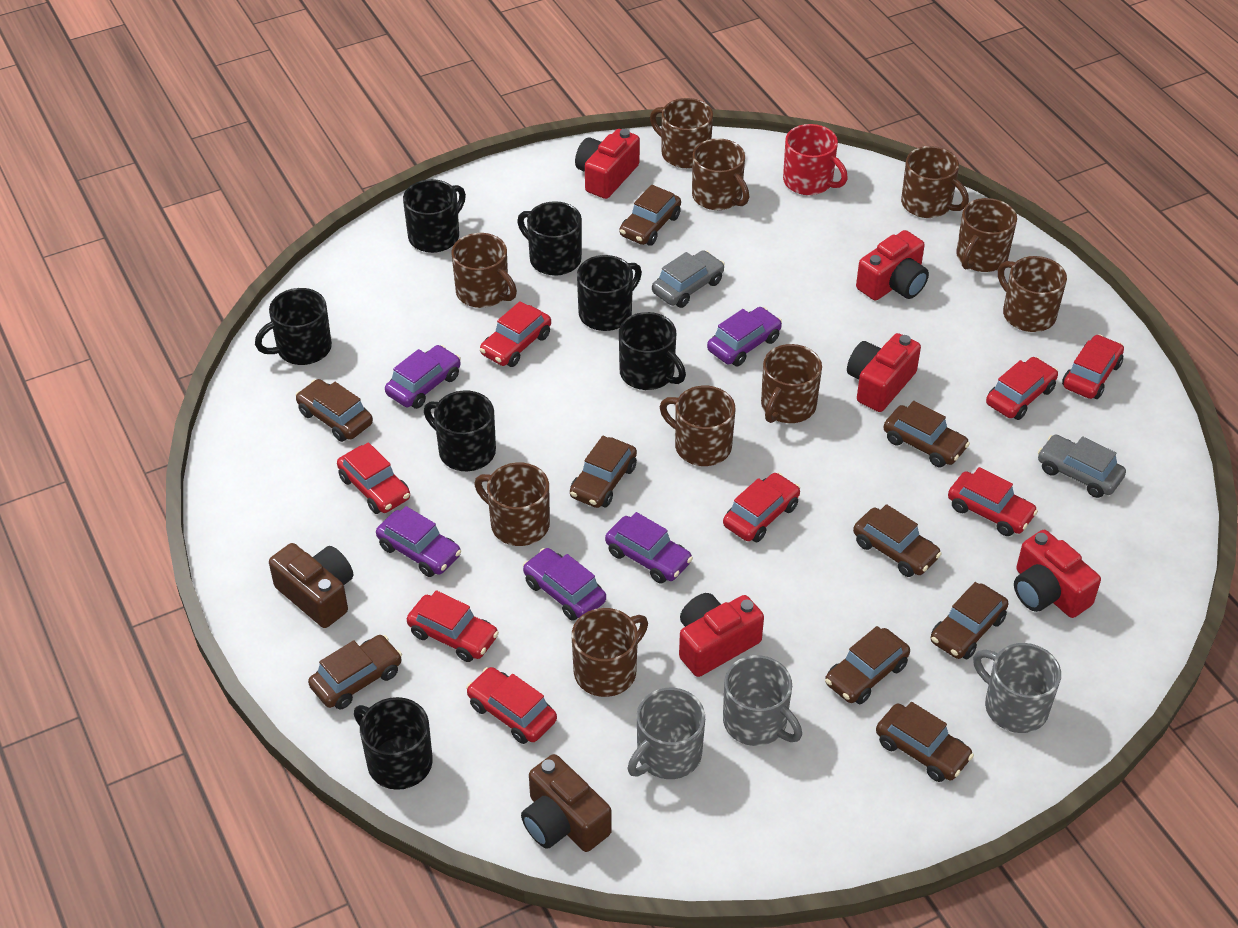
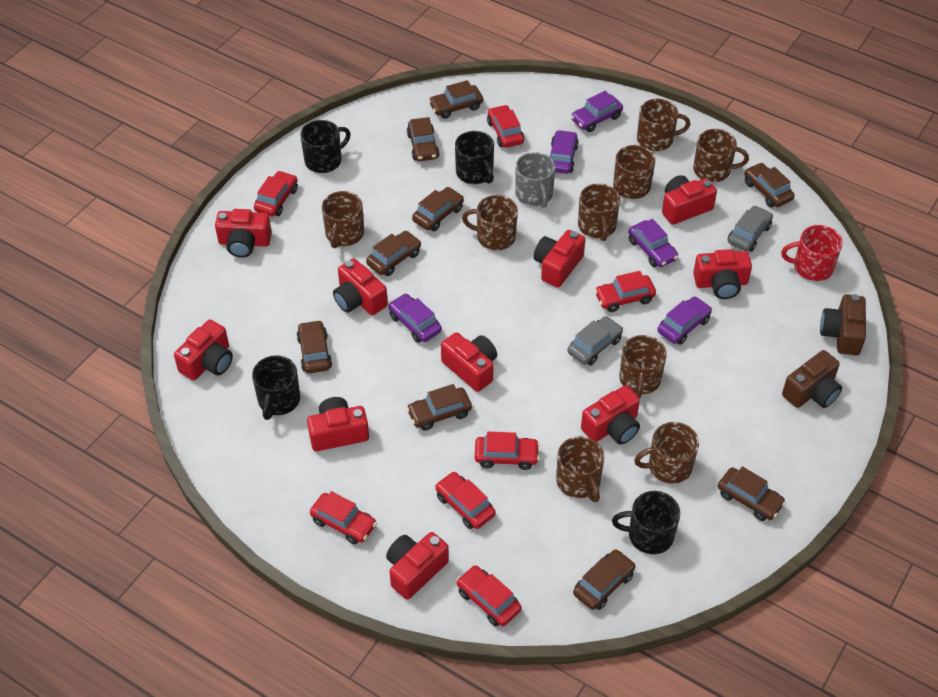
black mug: [255,288,332,365] [354,697,433,790] [403,179,466,253] [424,390,496,471] [517,201,582,276] [577,255,642,331] [619,312,686,390] = 7 -> [252,355,300,420] [301,120,351,173] [455,131,494,184] [612,491,680,554] = 4
brown mug: [452,233,517,308] [474,462,550,546] [571,608,648,697] [650,98,713,168] [660,386,735,466] [692,138,749,210] [761,344,822,423] [901,146,969,218] [956,198,1017,272] [998,256,1067,332] = 10 -> [322,191,364,248] [462,195,518,250] [556,436,605,502] [578,184,620,241] [613,145,655,199] [619,335,667,399] [634,422,699,484] [637,99,690,151] [693,129,749,182] = 9
grey mug: [628,688,705,779] [723,655,802,746] [973,643,1061,733] = 3 -> [515,152,555,208] = 1
red camera: [575,129,640,199] [679,593,764,677] [847,333,921,412] [856,230,929,301] [1014,530,1101,618] = 5 -> [174,320,233,380] [215,209,272,258] [307,397,369,451] [333,258,388,315] [386,532,449,600] [441,332,497,392] [533,230,585,287] [581,385,640,445] [662,175,717,225] [693,249,752,299] = 10
red car: [337,442,410,514] [407,590,499,662] [466,667,557,744] [480,301,551,367] [723,472,800,542] [948,467,1038,536] [986,357,1058,420] [1062,334,1124,399] = 8 -> [254,171,298,217] [310,491,377,544] [435,472,495,529] [456,565,522,626] [475,432,540,470] [487,105,524,148] [594,271,656,312] = 7

